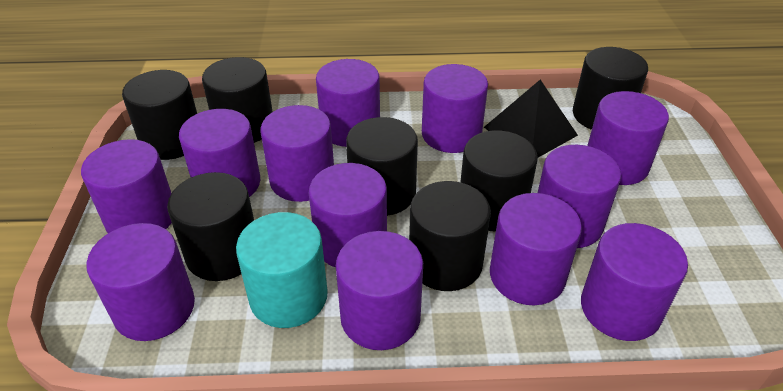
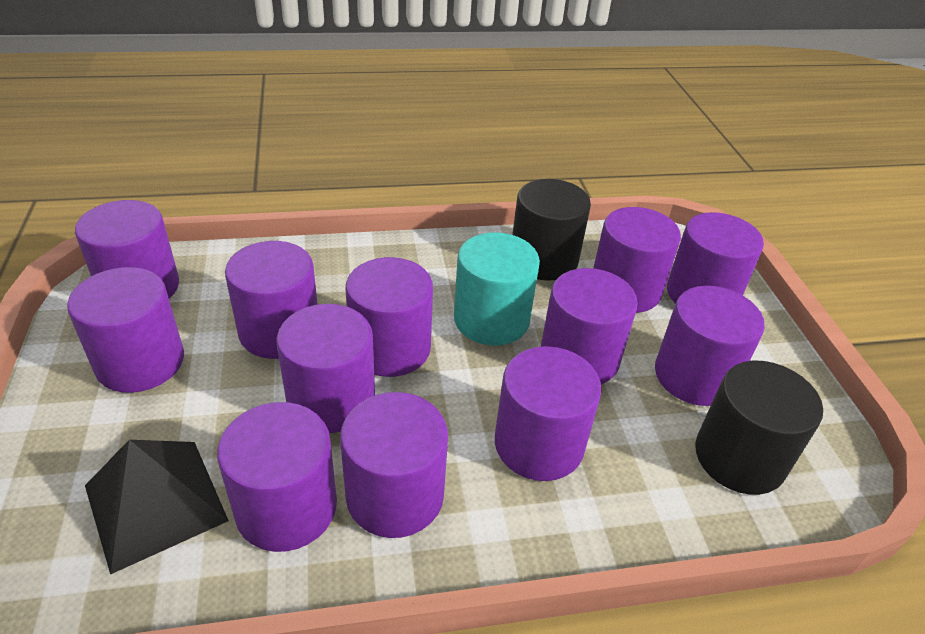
black cylinder: [122,70,197,160] [167,172,254,281] [202,57,273,143] [346,117,418,216] [409,181,491,291] [460,130,538,231] [573,47,648,130] = 7 -> [512,179,591,281] [695,361,823,495] = 2

